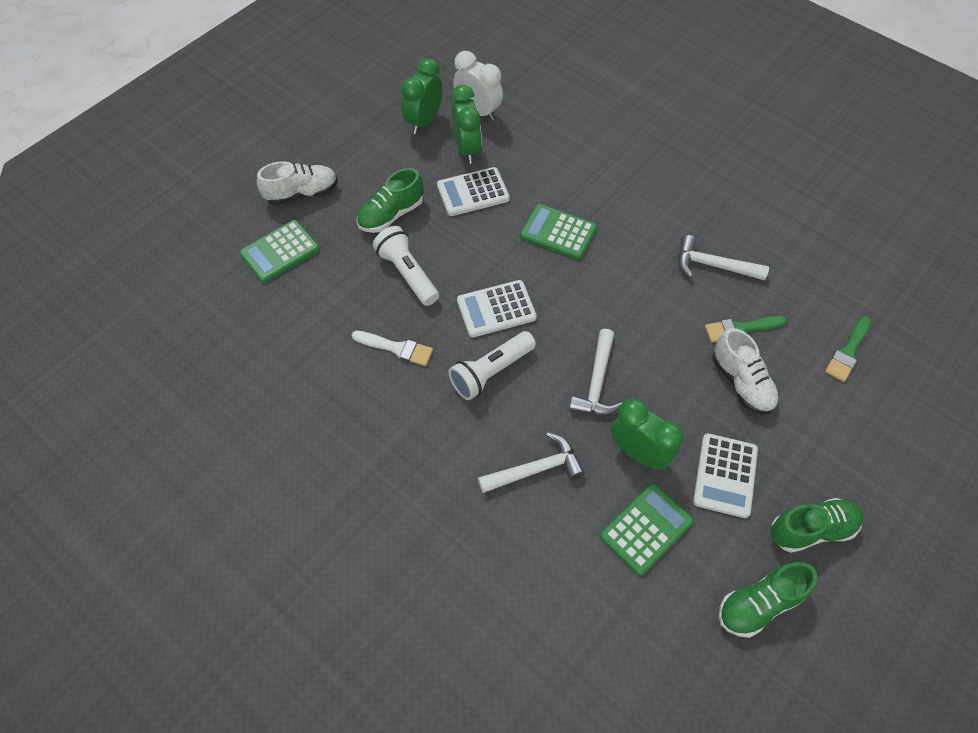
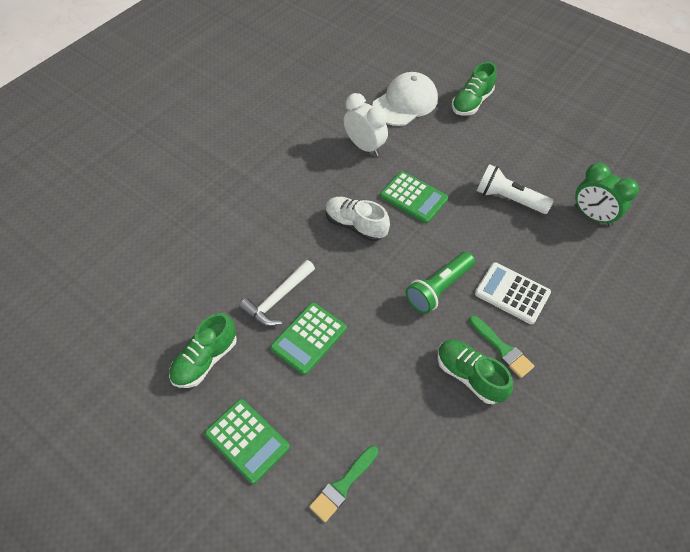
green clock: [401,58,442,134] [451,85,482,164] [611,398,684,469] = 3 -> [575,163,639,227] = 1
green flashlight: none = 0 -> [405,252,475,314] = 1
white brush: [352,331,433,366] = 1 -> none = 0
white calculator: [437,167,510,216] [457,280,537,337] [693,433,758,518] = 3 -> [475,262,551,324] = 1
white cap: none = 0 -> [372,72,438,126] = 1
white flashlight: [373,226,439,306] [448,331,536,400] = 2 -> [477,164,554,214] = 1
white hammer: [478,432,585,493] [569,329,622,415] [678,235,769,280] = 3 -> [239,260,315,326] = 1
white shoe: [257,161,338,205] [713,328,779,415] = 2 -> [325,197,390,241] = 1

